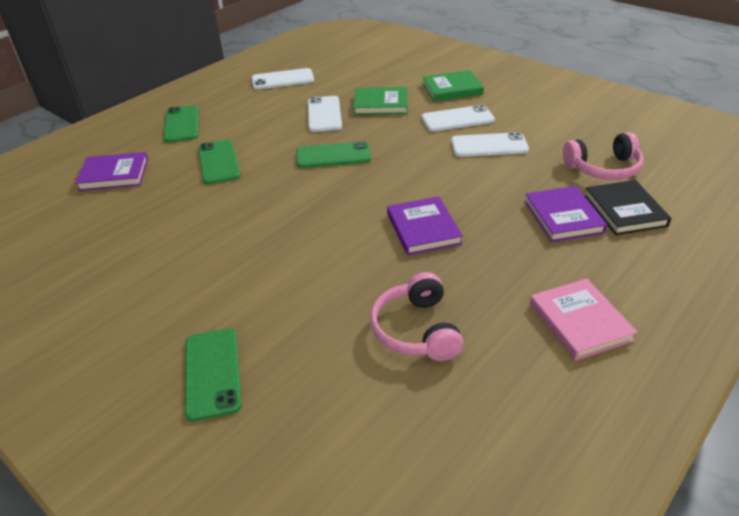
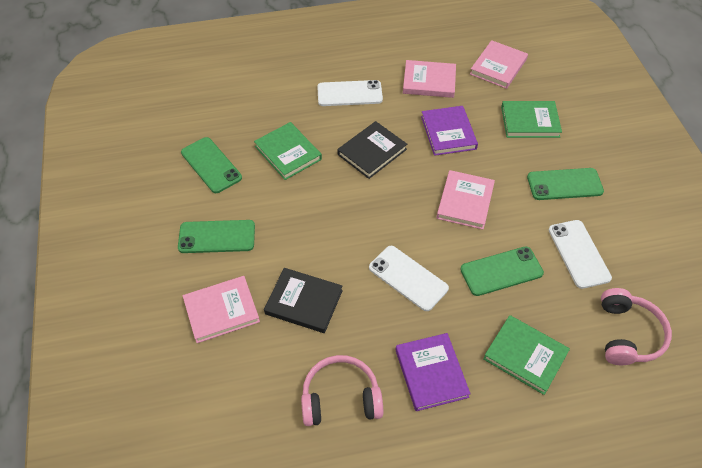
black book: [584,180,671,235] = 1 -> [264,268,343,333] [337,121,407,179] = 2
green book: [353,87,407,115] [422,70,484,101] = 2 -> [254,122,322,180] [483,315,570,395] [501,101,562,138] = 3
pink book: [530,279,638,361] = 1 -> [183,276,260,343] [403,60,456,98] [437,170,495,230] [470,40,528,89] = 4
purple book: [75,152,148,191] [387,196,463,255] [524,186,607,242] = 3 -> [396,333,470,411] [421,106,478,156] = 2
white phone: [252,68,314,90] [308,96,342,132] [421,105,495,132] [451,132,529,157] = 4 -> [317,80,383,106] [369,246,449,311] [549,220,612,289] = 3

